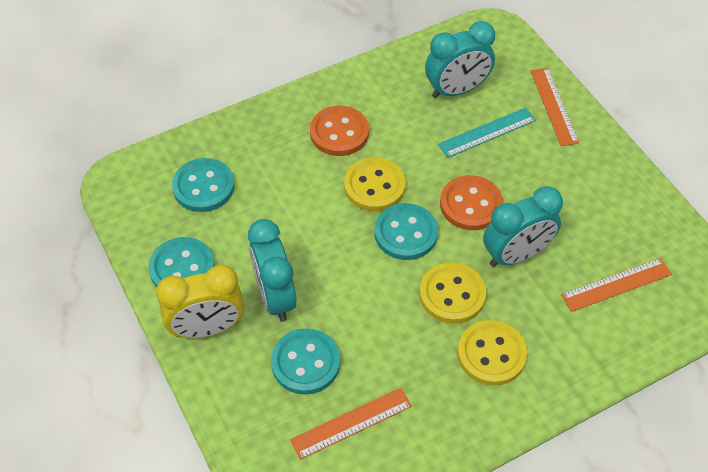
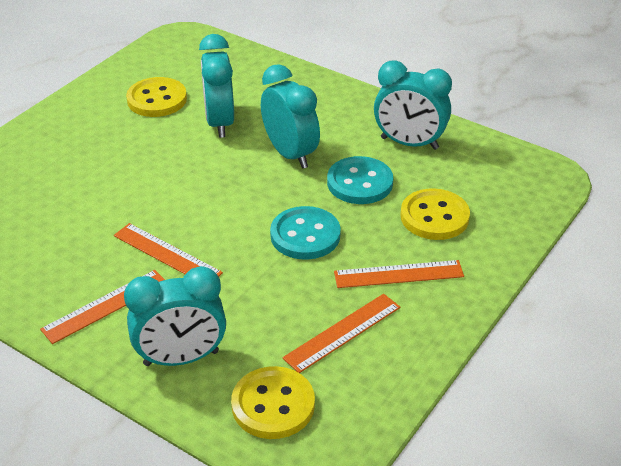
orange button: [310,106,369,156] [440,175,503,230] = 2 -> none = 0
orange ruler: [290,388,412,460] [531,68,579,146] [561,258,672,312] = 3 -> [40,270,165,344] [114,223,223,276] [283,294,400,373] [334,260,464,288] = 4
turquoise button: [148,237,215,288] [172,158,235,212] [271,328,340,395] [374,203,438,260] = 4 -> [270,206,341,260] [327,156,393,204] = 2
turquoise clock: [248,219,297,322] [425,21,495,98] [483,186,563,267] = 3 -> [124,266,226,366] [199,34,234,138] [261,64,320,169] [374,61,452,150] = 4
turquoise ruler: [438,107,536,158] = 1 -> none = 0
yellow clock: [156,265,244,339] = 1 -> none = 0

